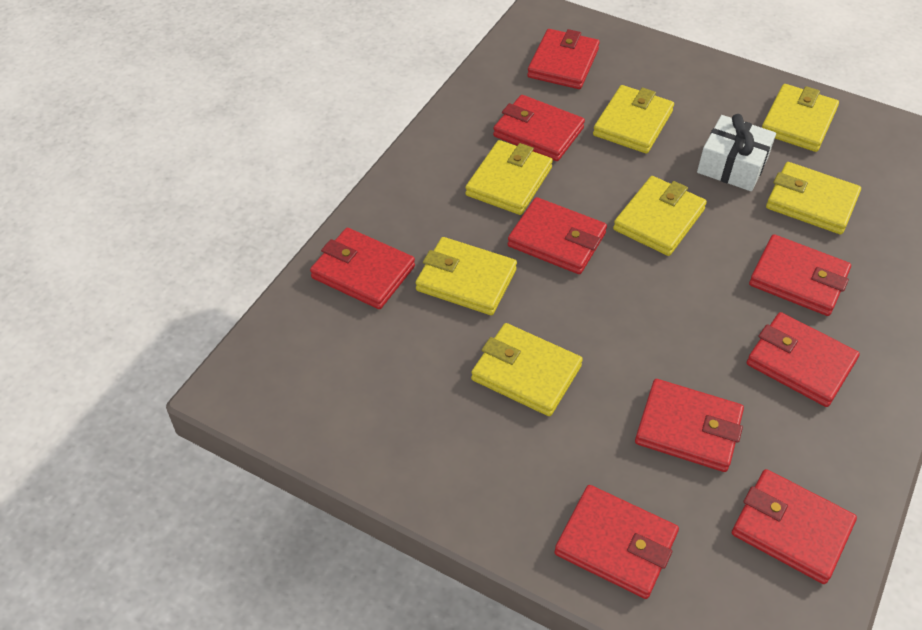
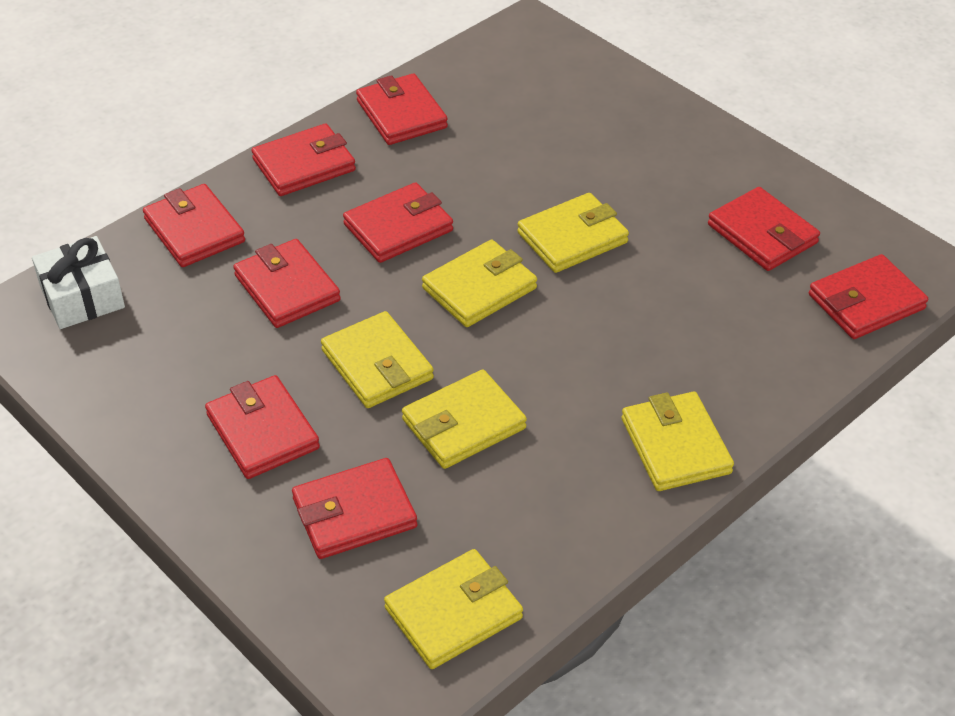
yellow wallet: [416,237,517,315] [465,140,553,215] [471,323,583,416] [593,85,674,154] [613,176,707,256] [762,84,839,152] [766,162,861,234] = 7 -> [321,311,434,408] [384,549,523,669] [402,370,527,469] [422,240,537,327] [517,193,629,273] [622,392,734,491] = 6

